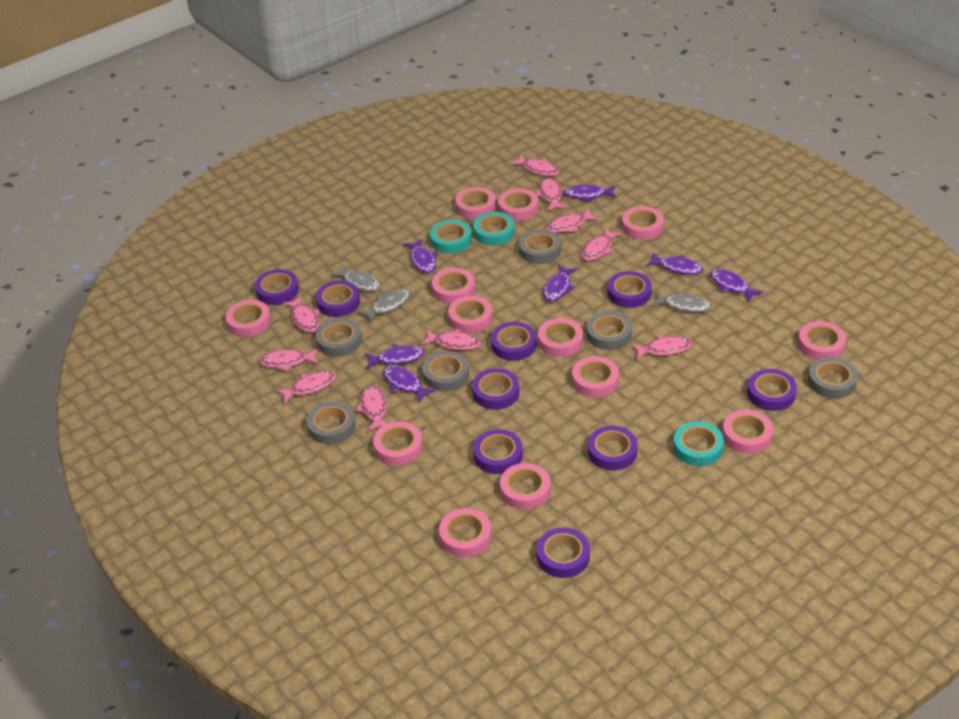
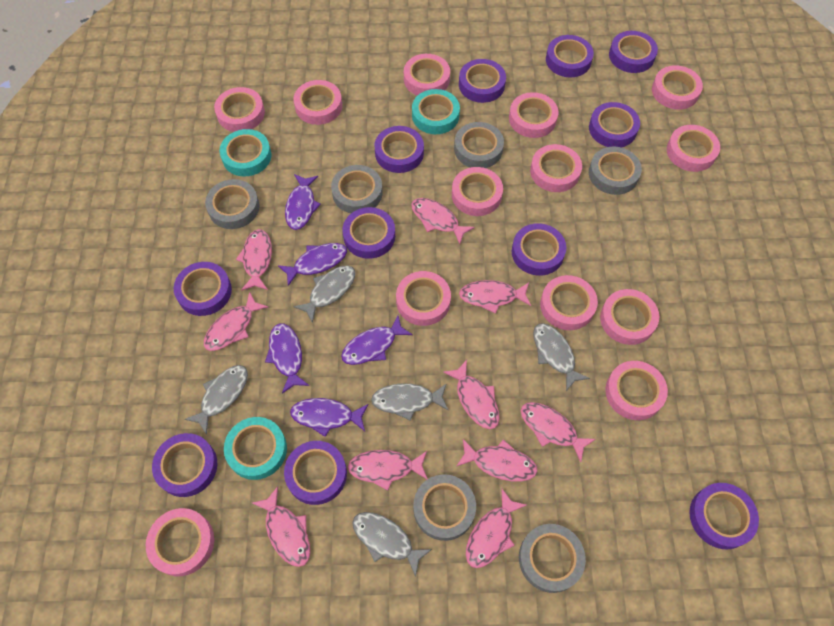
grey fish: [330,265,381,292] [358,289,411,322] [652,291,712,313] = 3 -> [184,365,248,435] [293,266,355,323] [352,512,432,577] [371,383,448,421] [533,323,590,391] = 5
purple fish: [365,344,425,369] [383,366,436,403] [404,239,437,273] [543,265,578,302] [564,184,616,202] [646,253,703,275] [710,269,763,302] = 7 -> [265,323,309,393] [278,243,347,286] [285,174,321,230] [290,398,368,437] [341,315,413,365] = 5
purple tape: [255,269,299,305] [316,281,360,317] [472,368,519,410] [473,429,523,474] [491,322,536,361] [537,527,590,578] [588,426,637,470] [608,271,652,308] [747,369,797,411] = 9 -> [152,433,217,497] [174,262,232,316] [284,441,347,505] [342,207,395,259] [374,126,424,173] [459,59,506,103] [512,223,566,276] [546,35,594,77] [589,102,640,148] [609,31,658,73] [689,483,759,549] = 11

